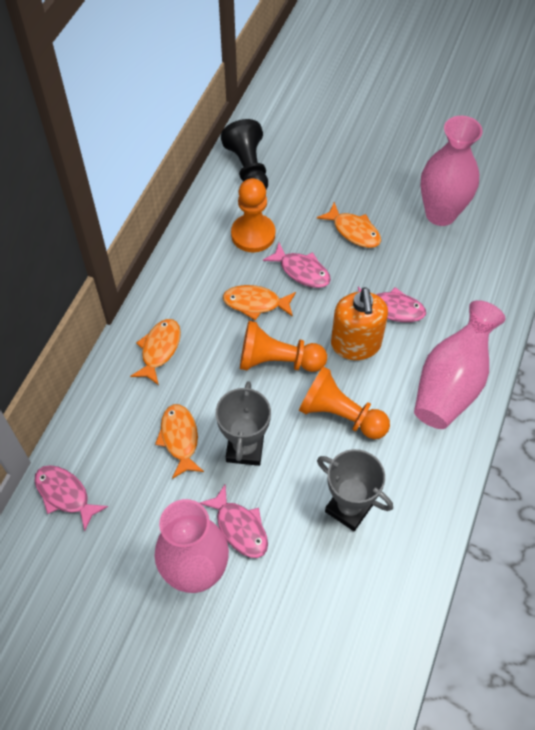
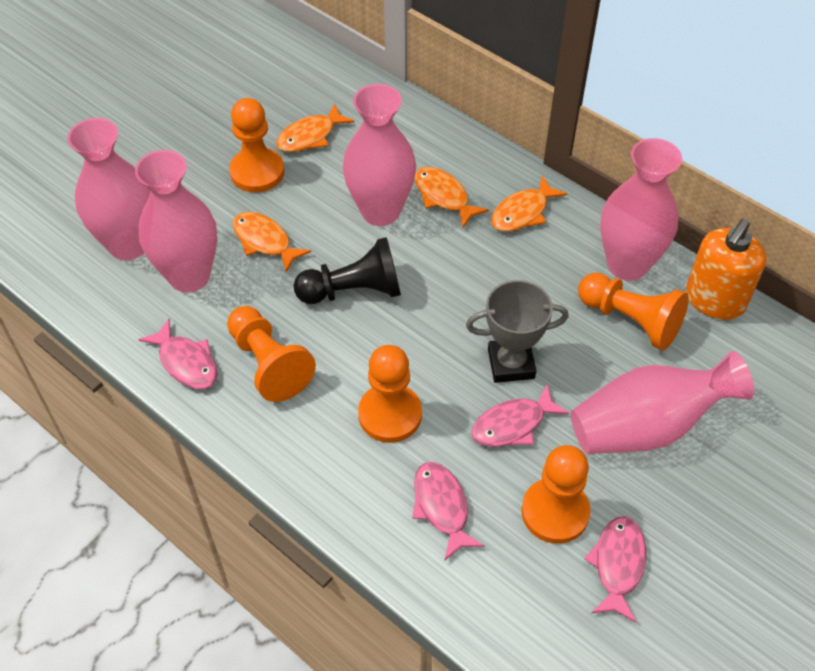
grey trophy: [216,381,271,466] [317,449,393,531] = 2 -> [466,280,569,383] = 1
orange pawn: [231,178,275,252] [240,321,327,372] [299,366,390,439] = 3 -> [227,306,316,402] [229,98,284,192] [358,345,422,443] [521,445,591,544] [578,273,689,350] = 5
pink vase: [155,499,229,593] [414,300,505,429] [420,116,483,226] = 3 -> [67,118,151,260] [135,150,217,292] [343,84,416,226] [570,351,754,454] [600,138,682,281] = 5

